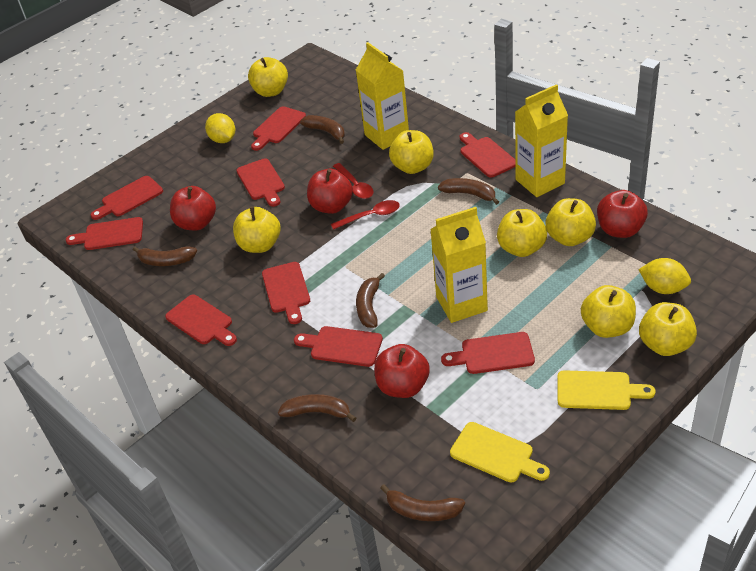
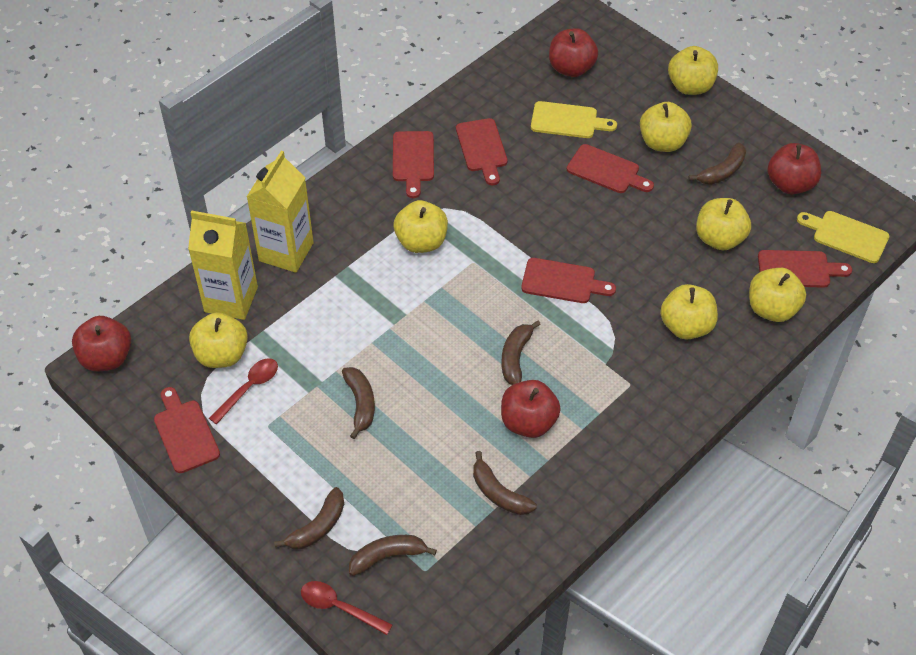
red cutting board: [66,217,143,250] [91,176,163,220] [165,295,237,346] [236,158,285,207] [251,106,306,151] [262,262,310,324] [294,326,383,367] [441,332,535,374] [460,132,515,178] = 9 -> [154,387,220,473] [393,131,434,198] [456,118,508,185] [521,258,616,303] [567,144,654,193] [758,250,852,288] = 6
yellow carton: [356,42,409,150] [430,207,488,323] [515,84,568,197] = 3 -> [188,210,258,320] [247,151,314,273] = 2
yellow lemon: [205,113,235,143] [638,258,691,294] = 2 -> none = 0

